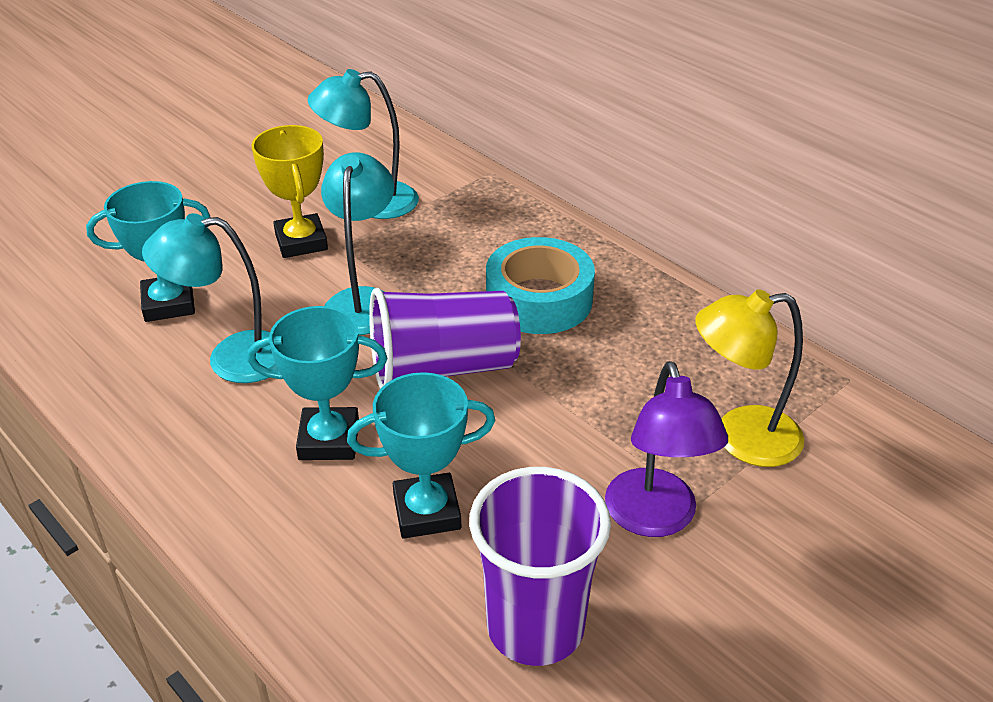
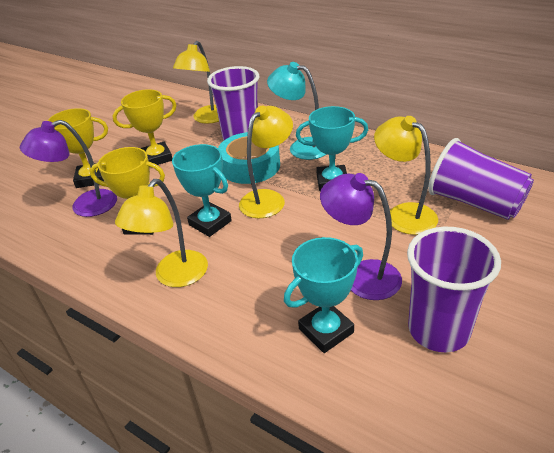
purple cup: [369,288,521,389] [469,467,611,666] = 2 -> [207,66,259,140] [407,227,501,352] [428,138,534,220] = 3
purple lamp: [605,361,728,537] = 1 -> [20,120,117,217] [320,173,402,300] = 2
turquoise lamp: [142,213,279,383] [308,69,419,219] [321,152,394,335] = 3 -> [267,62,326,160] = 1
yellow lamp: [695,289,804,467] = 1 -> [115,179,208,287] [173,41,219,124] [239,105,293,218] [374,116,438,235] = 4
yellow trophy: [251,125,328,258] = 1 -> [48,108,108,188] [90,147,165,235] [112,89,176,165] = 3

